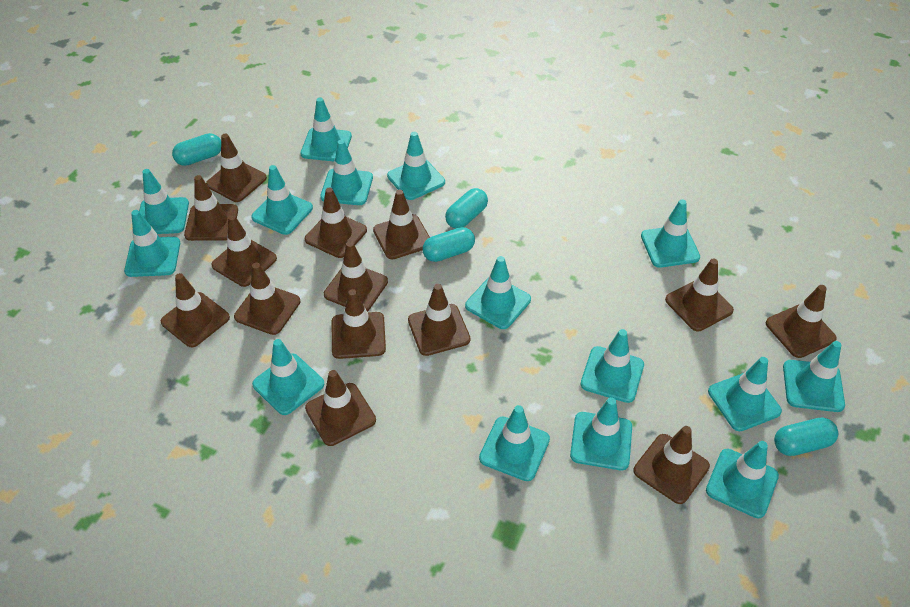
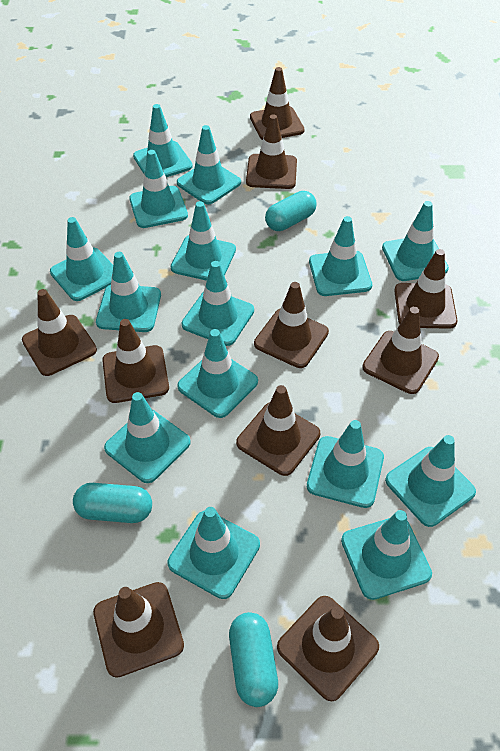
brown traffic cone: [161,273,230,347] [184,175,238,241] [206,134,267,202] [211,215,277,287] [234,263,300,335] [305,187,367,258] [305,370,376,446] [324,241,388,312] [332,289,386,359] [373,190,430,260] [408,284,471,356] [633,426,710,504] [665,258,734,332] [766,285,837,358] = 14 -> [22,289,97,376] [93,582,184,678] [102,319,169,403] [236,385,320,476] [246,114,297,189] [250,67,305,140] [254,282,329,368] [277,596,379,701] [362,307,439,394] [394,249,457,329] = 10
turquoise capsule: [172,133,221,166] [422,227,475,262] [445,188,488,229] [774,417,838,456] = 4 -> [73,483,152,523] [229,612,278,707] [265,191,317,231] = 3

